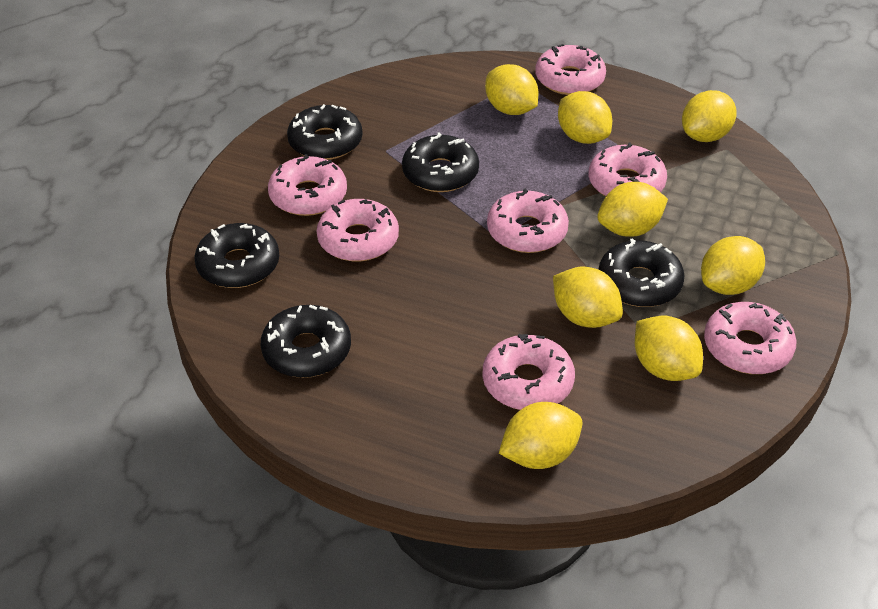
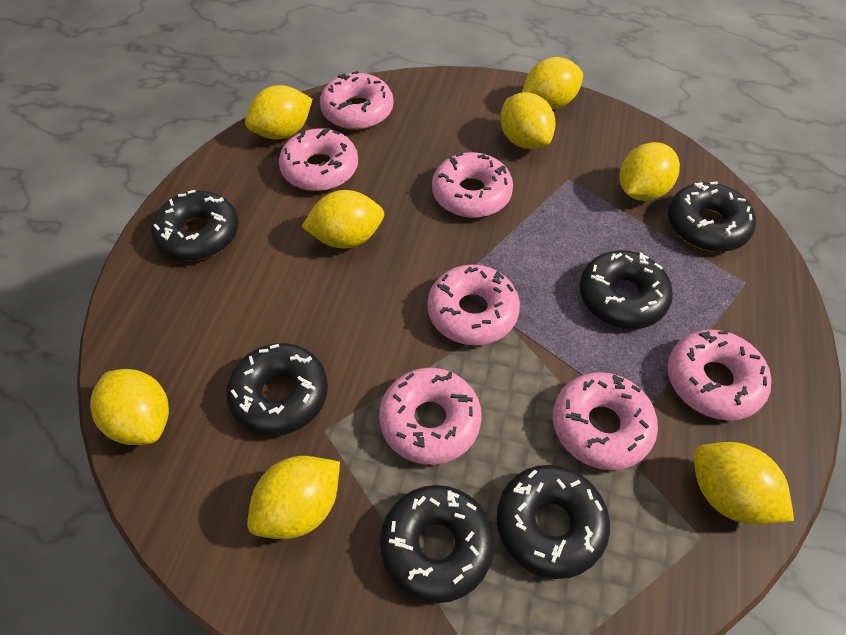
black donut: [194,223,279,288] [261,305,351,378] [287,104,362,160] [402,132,479,192] [598,239,685,307] = 5 -> [151,190,239,261] [226,343,328,436] [380,485,494,603] [496,465,610,579] [580,250,673,329] [668,182,756,252] = 6

